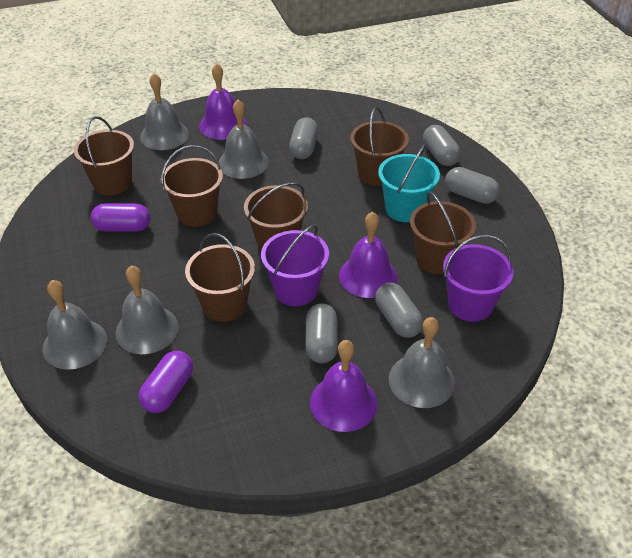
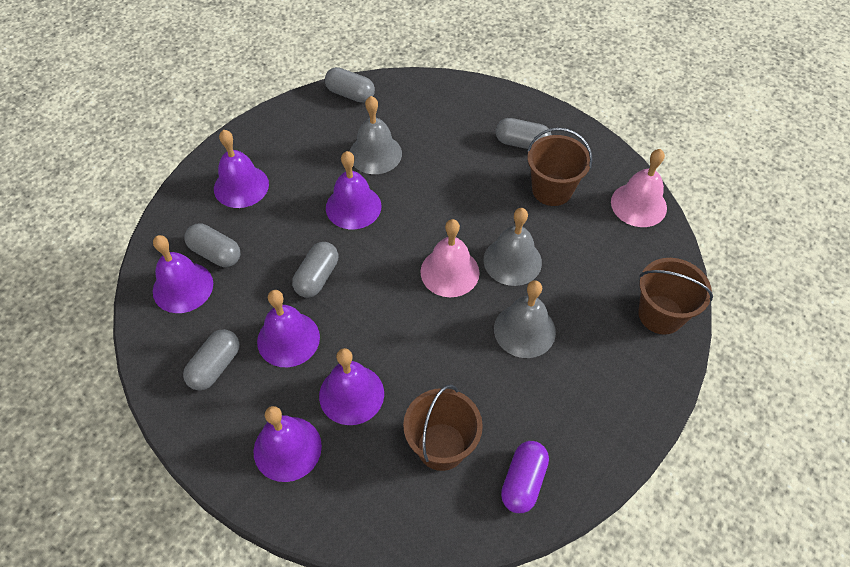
brown bucket: [74,116,134,196] [161,145,223,227] [185,233,255,322] [244,182,308,251] [350,107,409,186] [410,192,476,274] = 6 -> [403,384,483,471] [527,128,593,206] [638,258,713,335] = 3
grey bell: [42,280,107,370] [115,265,178,354] [140,73,189,150] [219,100,269,179] [389,317,455,408] = 5 -> [349,96,402,174] [483,208,542,286] [494,280,556,358] = 3
pink bell: none = 0 -> [420,219,480,297] [611,149,667,227] = 2
purple bell: [199,63,247,140] [310,340,377,432] [339,212,397,298] = 3 -> [153,235,213,313] [214,130,269,208] [253,406,322,482] [257,290,320,367] [319,348,384,425] [326,151,381,229] = 6
purple bucket: [261,225,329,306] [443,235,513,322] = 2 -> none = 0
purple capsule: [91,204,151,231] [139,351,193,413] = 2 -> [501,441,549,513] = 1
turquoise bucket: [378,144,440,222] = 1 -> none = 0

